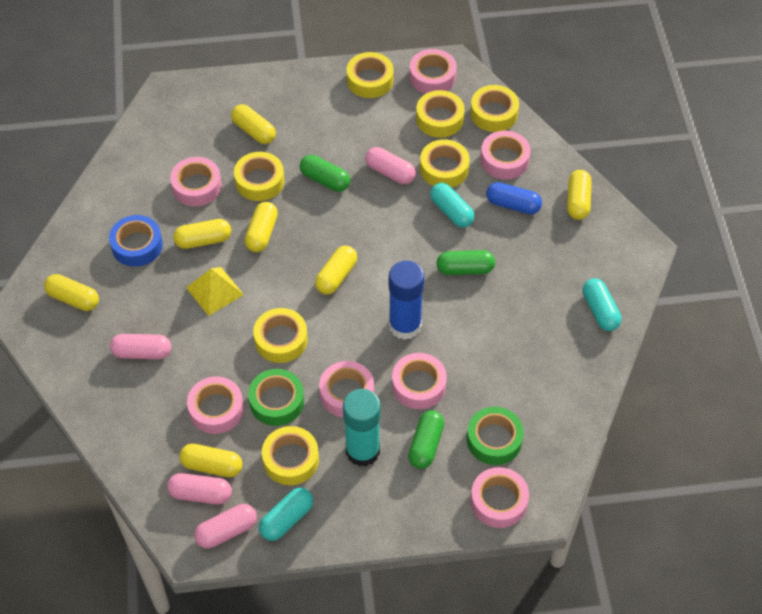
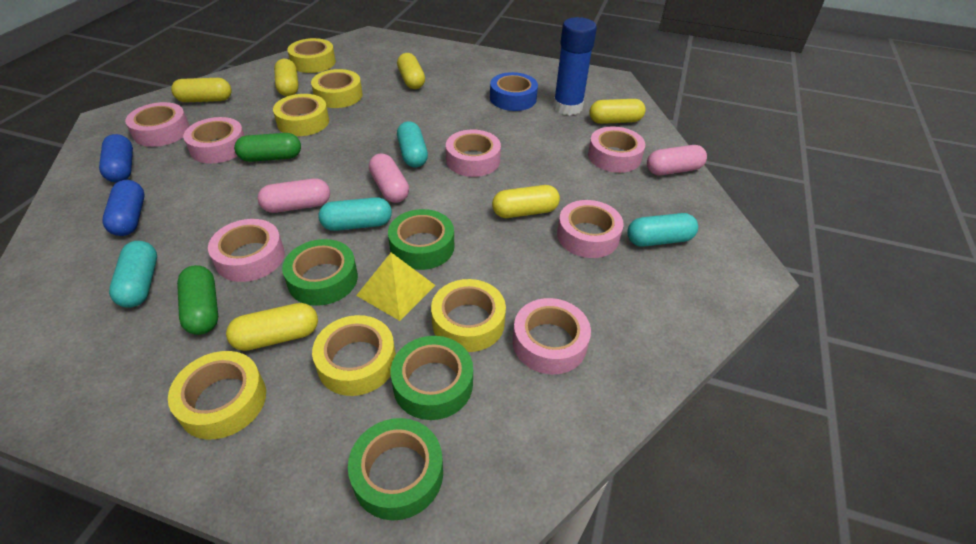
blue capsule: [486,182,542,214] = 1 -> [99,134,133,183] [102,180,144,236] = 2
green capsule: [300,155,350,192] [408,410,444,469] [436,250,495,275] = 3 -> [177,265,218,335] [234,133,301,162] = 2
green tape: [248,369,304,426] [467,407,524,465] = 2 -> [282,239,358,306] [348,418,443,520] [388,209,454,270] [391,336,473,420] = 4
pink capsule: [110,334,171,359] [167,473,232,505] [194,504,257,548] [365,147,416,184] = 4 -> [258,178,330,213] [369,153,409,203] [647,145,707,175] = 3
turquoise capsule: [259,488,313,541] [430,183,475,228] [583,278,621,331] = 3 -> [109,241,157,308] [318,197,392,231] [397,121,428,167] [627,213,698,247] = 4
turquoise glue stick: [343,389,381,467] = 1 -> none = 0
yellow capsule: [44,274,99,311] [173,219,231,249] [179,444,243,477] [231,104,276,144] [245,202,278,252] [315,246,357,294] [567,170,592,220] = 7 -> [171,78,232,102] [226,303,318,351] [274,59,299,96] [397,53,425,89] [492,185,560,218] [589,99,646,124] = 6
yellow tape: [234,152,284,201] [253,308,308,363] [262,426,319,485] [347,52,394,98] [416,90,465,138] [420,139,470,188] [470,85,519,132] = 7 -> [168,351,266,440] [273,94,329,136] [287,38,336,73] [311,69,363,108] [312,315,396,396] [431,279,506,352] = 6

